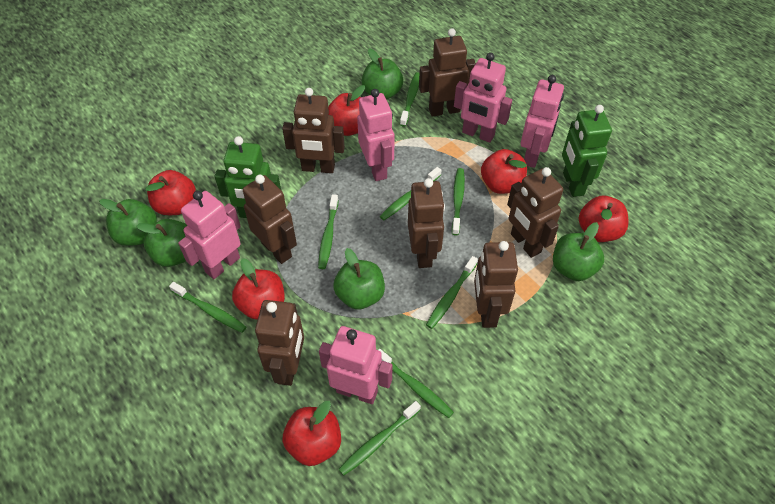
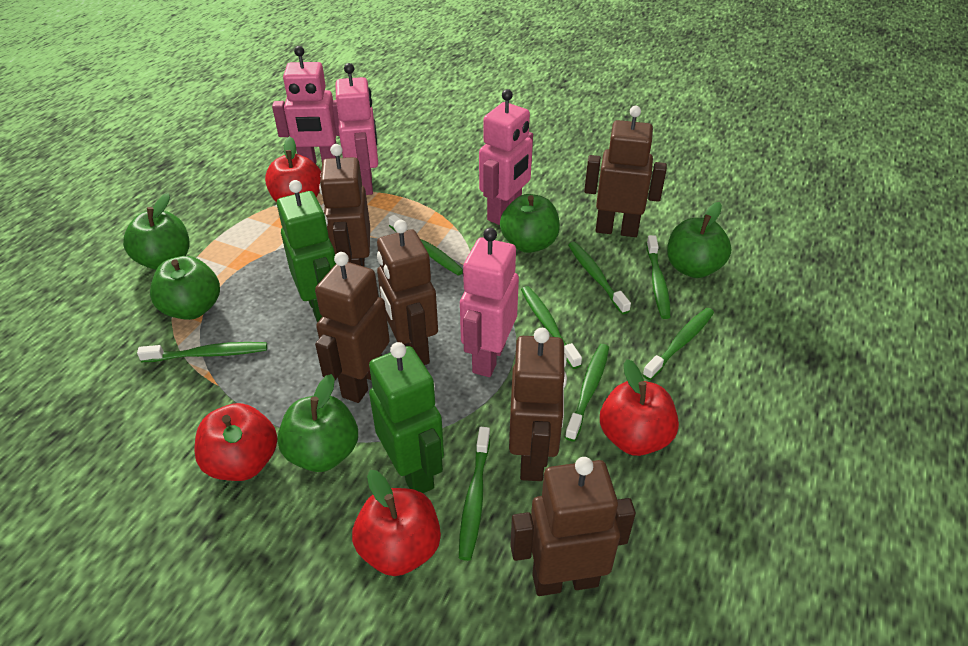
brown robot: [243,175,297,264] [255,300,304,386] [282,88,345,173] [408,178,445,268] [419,28,476,117] [474,241,518,328] [507,167,563,258] = 7 -> [315,252,390,403] [319,144,370,267] [377,220,438,365] [509,328,567,481] [510,457,636,596] [584,106,667,237] = 6
pink robot: [178,191,241,279] [319,326,392,404] [357,89,395,181] [454,53,512,143] [521,75,564,168] = 5 -> [272,46,339,164] [336,63,378,195] [460,228,519,377] [479,89,533,225] = 4
red apple: [145,170,196,215] [232,258,285,320] [282,401,341,466] [328,85,365,136] [481,149,527,194] [579,196,629,242] = 6 -> [194,403,277,481] [265,137,321,203] [352,470,441,576] [600,359,679,456] = 4

